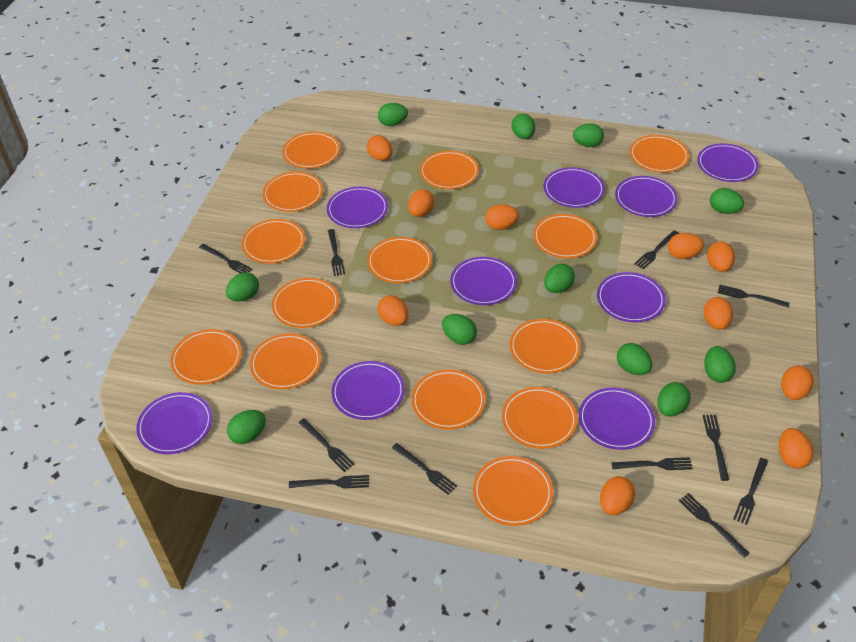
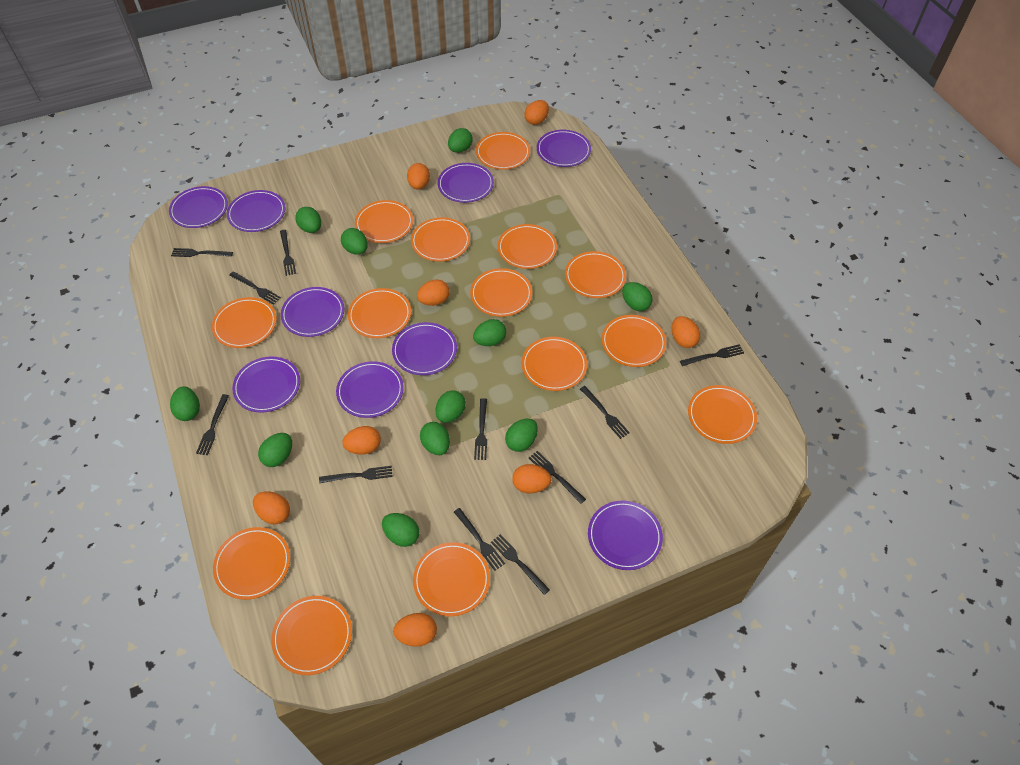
orange egg: [367,135,392,161] [377,295,409,326] [408,189,434,217] [485,204,519,230] [600,476,635,515] [668,233,704,259] [703,297,733,330] [707,241,735,272] [779,428,814,468] [781,366,814,400] = 10 -> [253,491,290,524] [342,426,381,455] [393,613,437,647] [407,163,430,190] [417,280,450,306] [512,464,552,494] [524,100,549,125] [672,316,700,348] = 8

